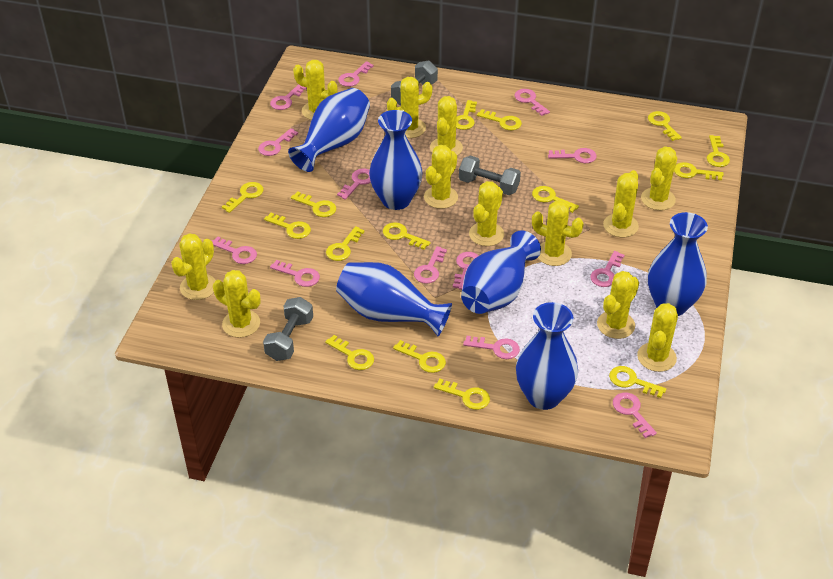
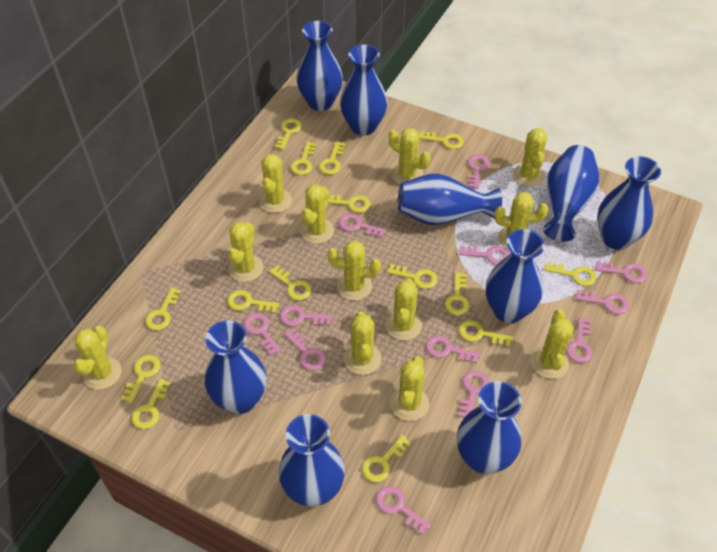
blue vase: [288,88,370,172] [336,262,452,336] [369,110,423,210] [461,231,541,314] [516,302,578,410] [648,212,708,316] = 6 -> [205,320,266,414] [279,414,345,507] [296,21,343,111] [340,45,387,136] [398,174,502,225] [457,381,522,474] [486,229,545,323] [543,145,599,241] [597,156,661,250] = 9
grey dumbbell: [263,297,313,361] [391,60,438,105] [459,155,521,195] = 3 -> none = 0
pink key: [212,236,257,264] [258,128,298,156] [270,84,307,110] [270,260,320,287] [337,169,371,200] [338,61,374,87] [414,246,447,284] [453,252,479,290] [463,336,520,359] [515,89,550,116] [548,148,597,163] [590,251,624,287] [613,393,657,438] = 13 -> [244,313,281,356] [280,305,333,326] [284,328,326,370] [339,214,386,238] [376,486,431,535] [426,336,480,364] [458,370,489,418] [459,246,509,265] [468,155,490,189] [566,317,592,363] [575,290,629,314] [595,261,647,283] = 12

